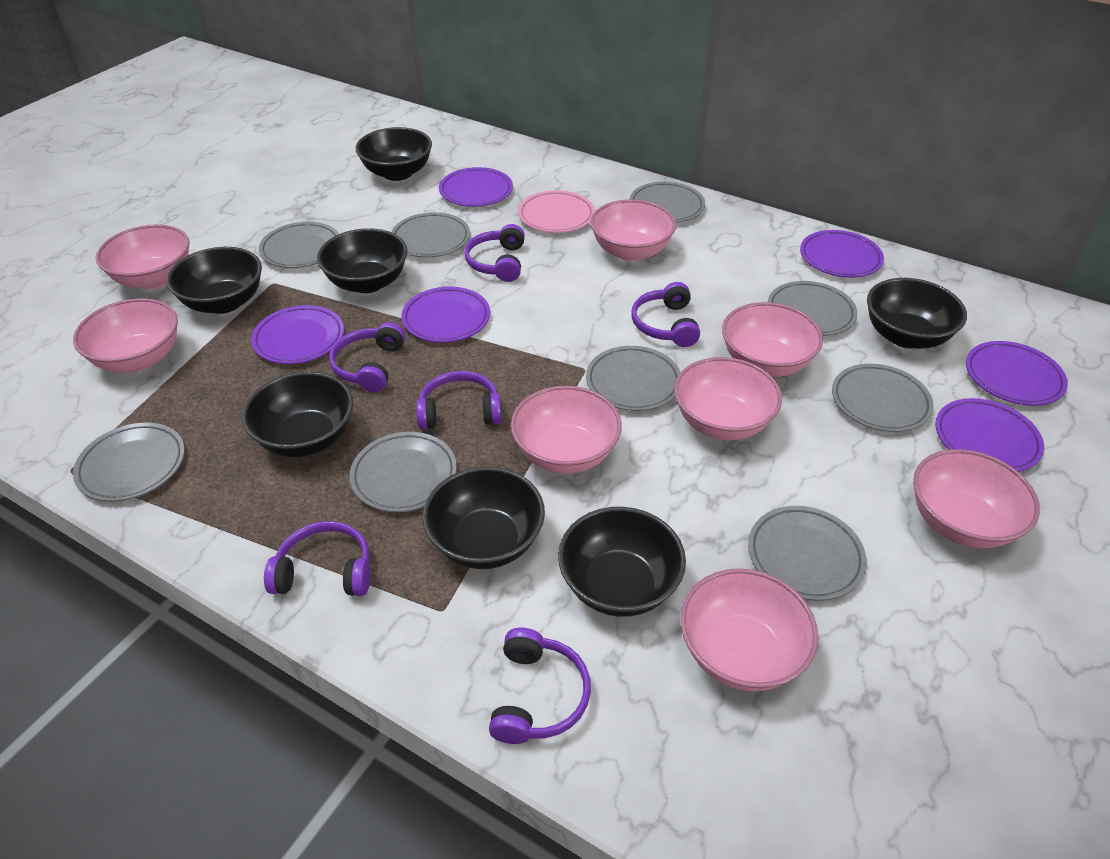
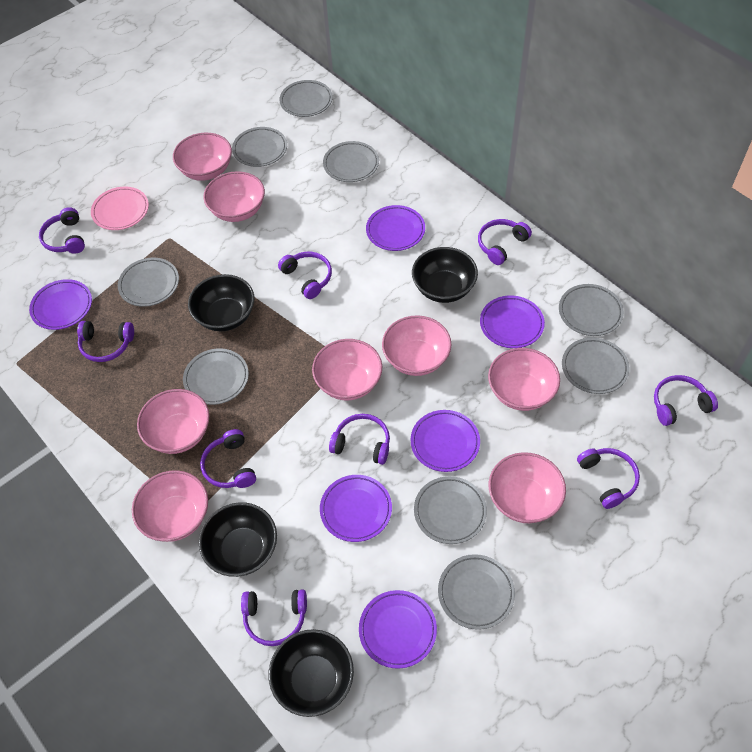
black bowl: [167,247,262,314] [242,372,353,457] [317,228,407,293] [355,127,432,181] [422,467,545,569] [558,507,686,617] [867,278,967,349] = 7 -> [188,274,254,331] [199,502,277,577] [269,629,354,717] [412,247,478,303] = 4
purple headphones: [264,521,371,596] [329,322,406,392] [416,371,502,430] [464,224,525,282] [489,628,591,744] [631,282,700,347] = 6 -> [39,207,85,254] [77,321,134,362] [200,429,256,488] [241,590,307,646] [278,252,332,299] [329,414,390,465] [478,219,532,265] [577,448,640,509] [654,375,718,426] = 9

